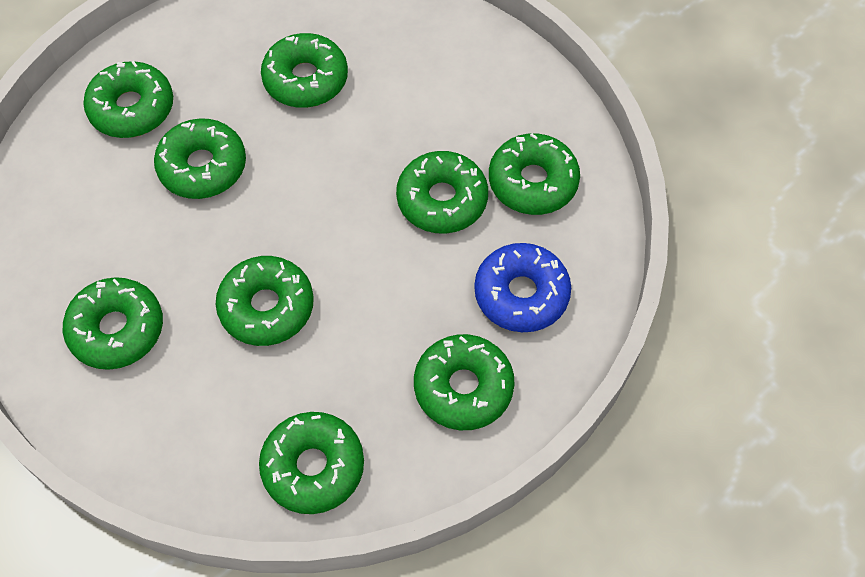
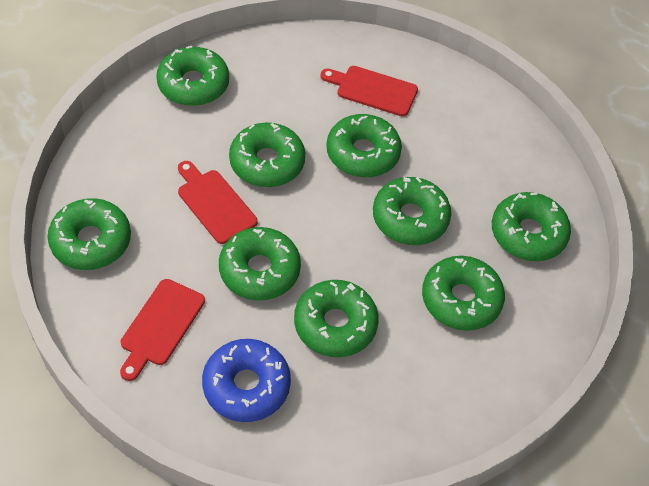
red cutting board: none = 0 -> [120,279,205,381] [178,161,257,244] [320,66,418,117] = 3

